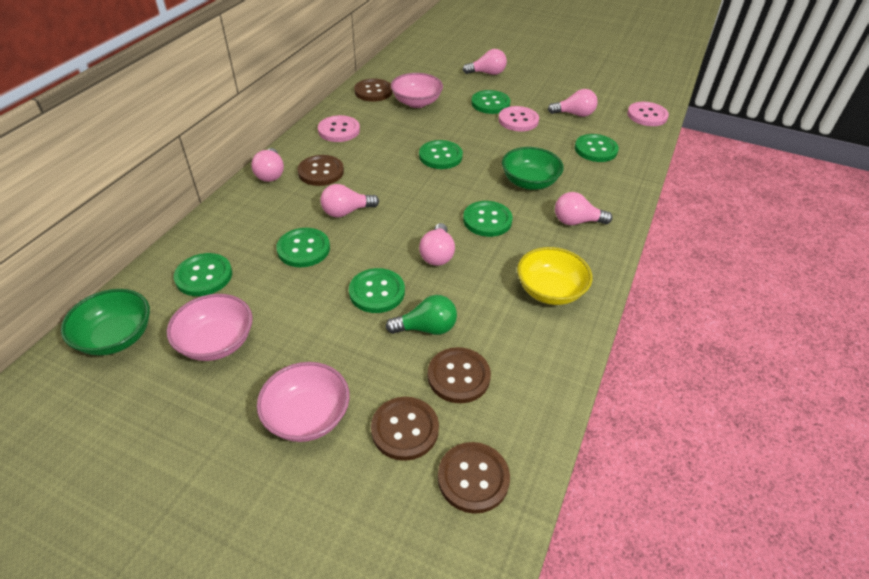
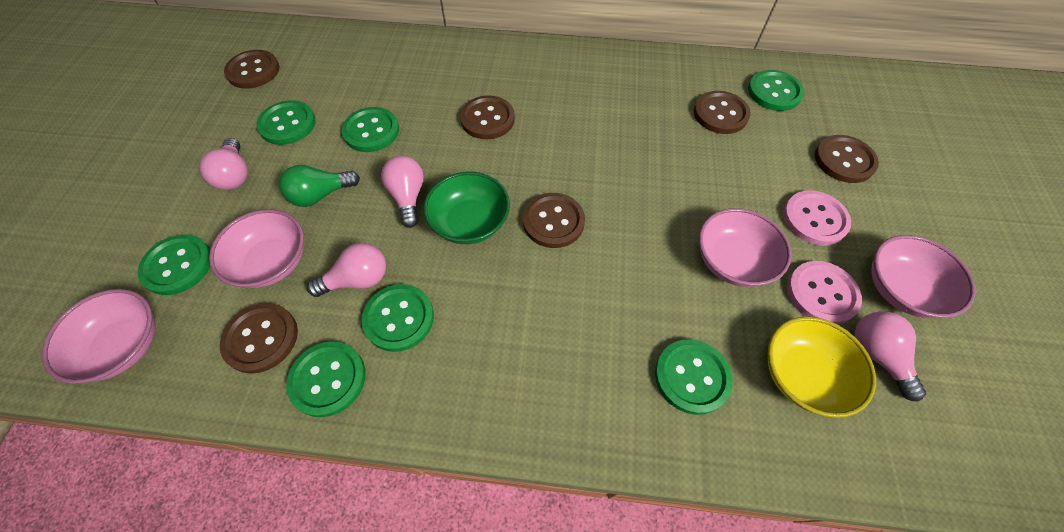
brown button: [298,155,344,186] [354,78,393,102] [371,397,439,461] [428,347,491,403] [438,442,510,514] = 5 -> [220,303,298,374] [224,50,279,89] [460,95,515,139] [523,193,585,248] [694,91,751,134] [815,135,879,183] = 6
green bowl: [61,289,150,356] [502,147,564,190] = 2 -> [423,172,510,244] = 1
pink bowl: [167,294,253,361] [257,362,350,442] [391,73,443,108] = 3 -> [42,289,156,384] [209,209,304,288] [699,208,792,287] [871,235,975,318] = 4
pink button: [318,115,360,142] [498,106,539,131] [627,102,669,126] = 3 -> [783,190,851,246] [787,261,862,325] = 2
pink light bulb: [251,148,284,182] [320,184,379,217] [419,223,455,266] [463,49,507,75] [548,89,598,117] [555,192,613,225] = 6 -> [199,138,248,190] [307,243,386,297] [381,156,424,228] [855,311,926,402] = 4

